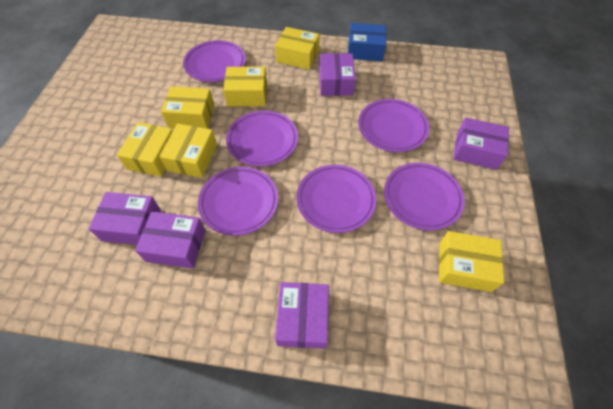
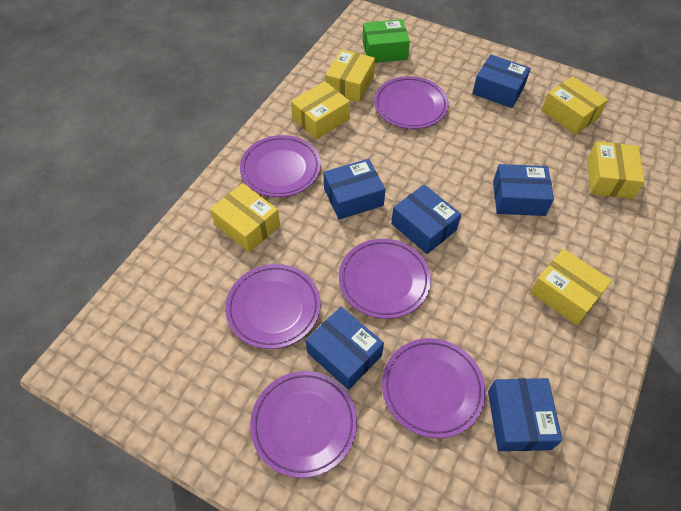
blue box: [348,23,386,61] = 1 -> [306,307,384,390] [323,159,385,220] [391,185,461,254] [472,54,531,108] [488,378,563,451] [493,164,554,216] = 6
green box: none = 0 -> [363,19,410,63] = 1
purple box: [88,192,161,245] [135,211,206,269] [275,282,329,349] [319,53,356,96] [453,117,509,170] = 5 -> none = 0

